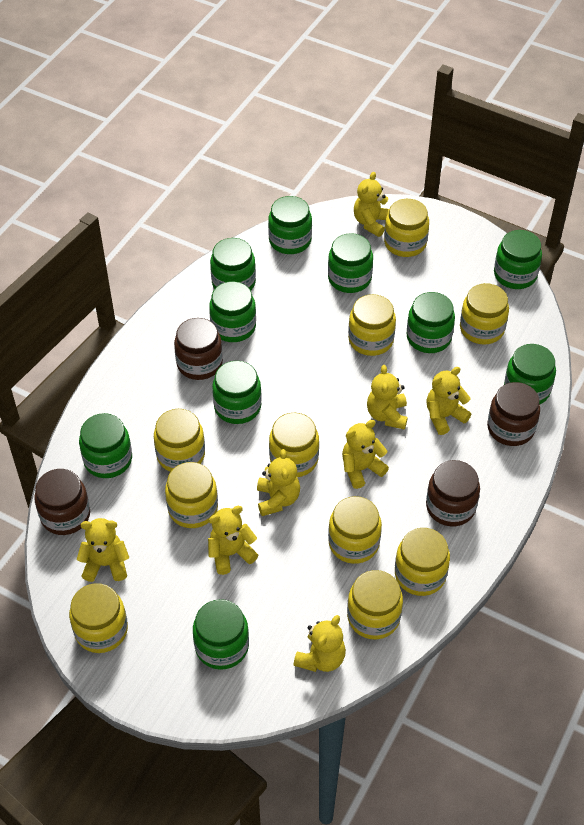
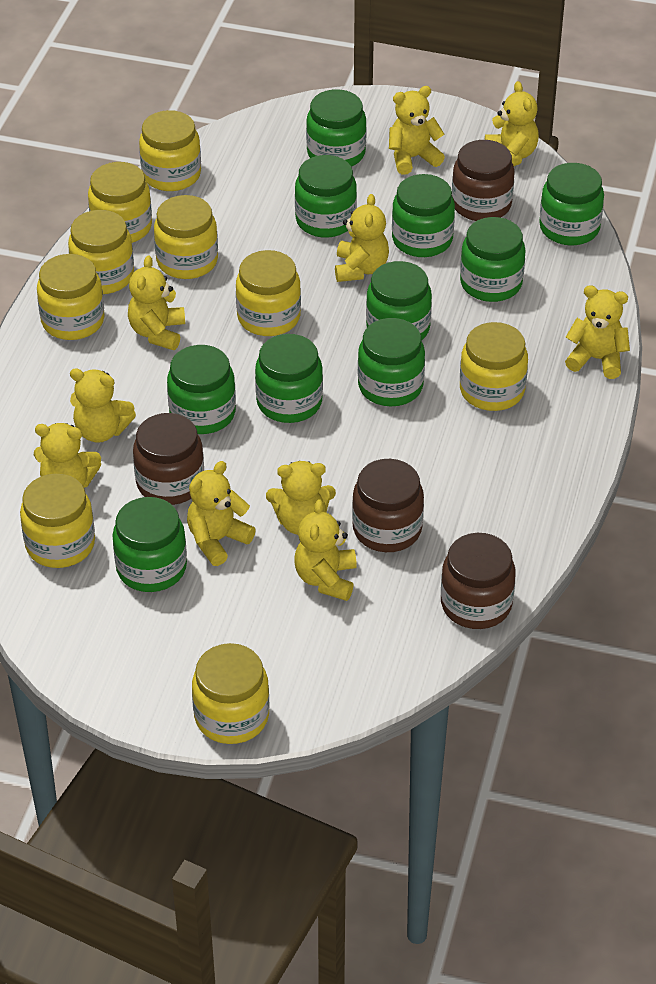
yellow jar: [69,583,128,653] [154,409,205,472] [165,462,218,528] [269,413,319,477] [328,496,382,564] [347,570,403,639] [348,294,396,356] [384,199,429,257] [395,528,450,596] [460,283,509,344] = 10 -> [20,474,95,568] [37,254,105,340] [68,210,134,294] [88,162,152,243] [139,110,201,191] [154,195,218,279] [192,643,270,744] [236,250,301,336] [460,322,528,411] = 9
yellow teddy bear: [76,518,129,582] [208,506,258,575] [257,449,300,516] [294,615,346,672] [342,420,389,489] [354,172,389,237] [367,365,408,430] [426,367,471,435] = 8 -> [34,423,101,488] [70,368,136,443] [128,256,185,350] [187,461,256,566] [266,461,336,535] [294,499,357,601] [335,194,389,282] [389,86,445,175] [485,81,539,166] [565,285,630,379] = 10

